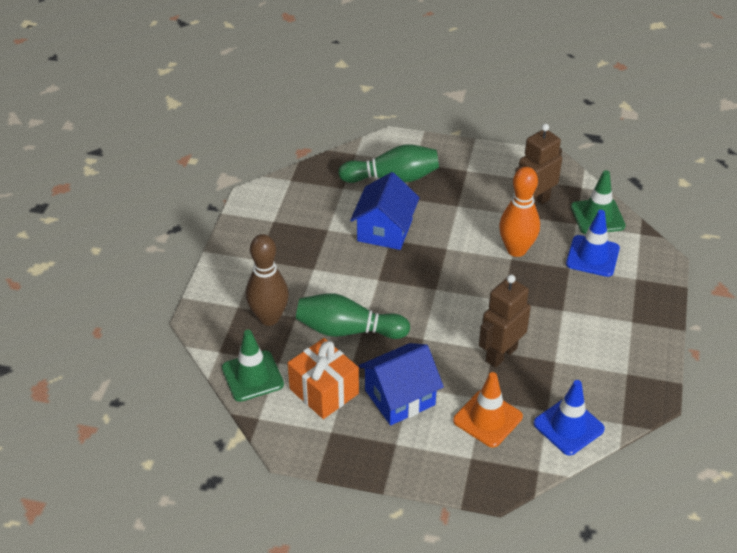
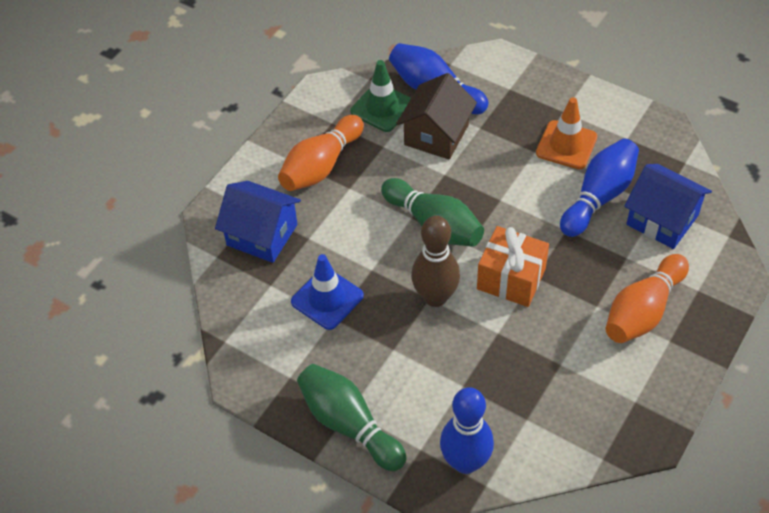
blue bowling pin: none = 0 -> [389,43,489,114] [440,387,494,474] [560,139,639,237] = 3
blue traffic cone: [533,380,605,455] [566,210,620,277] = 2 -> [291,254,364,330] = 1
brown house: none = 0 -> [396,73,477,160] = 1
brown robot: [479,275,531,368] [513,124,562,206] = 2 -> none = 0
green traffic cone: [222,330,284,402] [571,170,626,234] = 2 -> [350,60,411,132] = 1
orange bowling pin: [499,167,540,257] = 1 -> [278,115,364,191] [606,254,689,343] = 2

